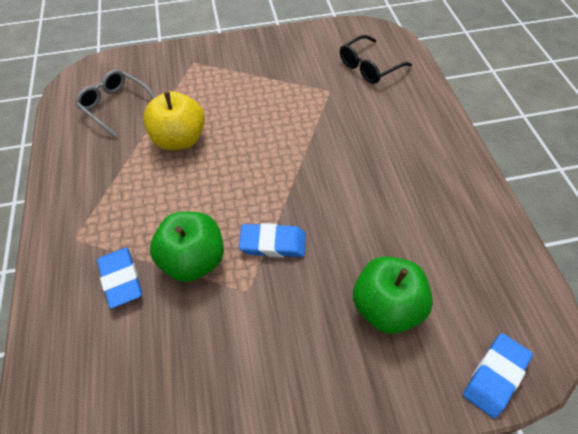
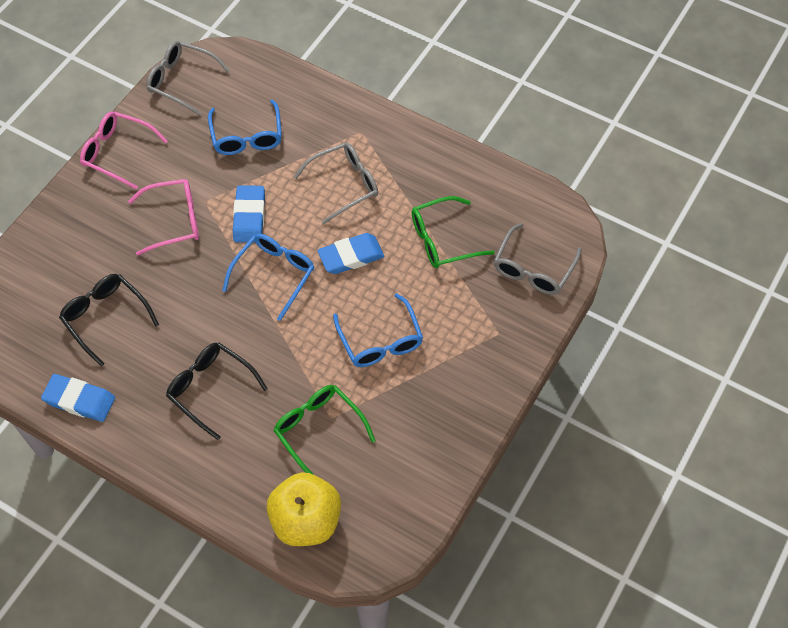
black glasses: [340,35,412,84] = 1 -> [59,274,159,367] [166,343,268,440] = 2
blue glasses: none = 0 -> [208,100,282,155] [222,234,315,321] [333,293,423,367] = 3
green apple: [150,212,224,282] [353,257,433,334] = 2 -> none = 0
green glasses: none = 0 -> [273,385,376,475] [412,196,495,268] = 2
grey glasses: [75,69,156,137] = 1 -> [146,41,230,115] [294,143,378,224] [494,223,581,295] = 3
pink glasses: none = 0 -> [80,111,168,189] [128,179,199,256] = 2

